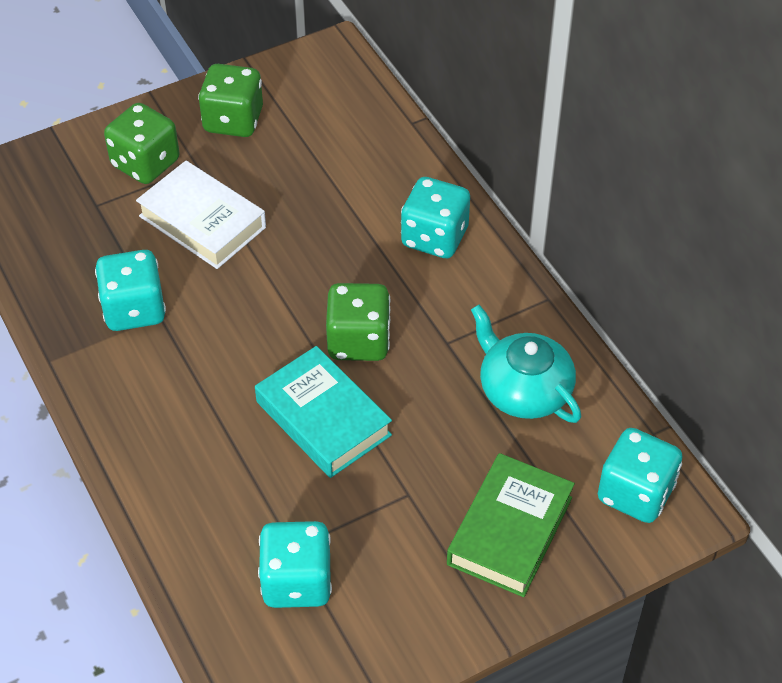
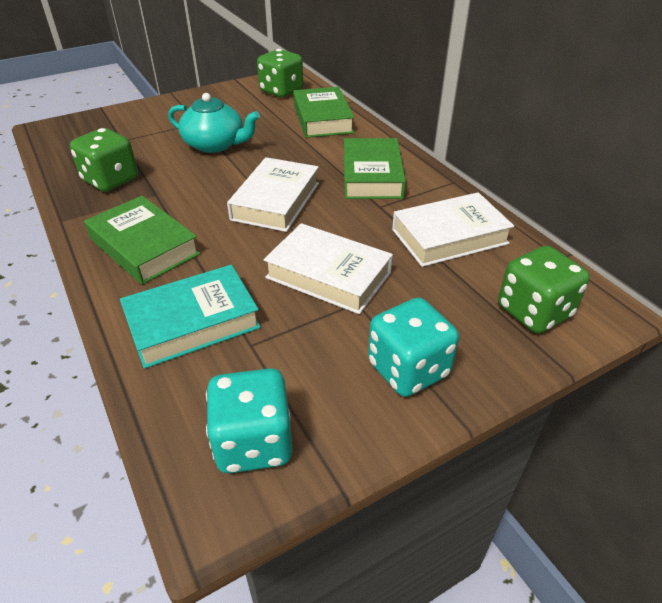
green book: [447,453,575,597] = 1 -> [84,196,200,285] [293,87,355,138] [344,138,406,199] = 3
turquoise dice: [95,250,166,331] [258,521,332,608] [401,177,470,258] [598,428,683,523] = 4 -> [206,368,293,473] [368,298,459,397] = 2
white book: [136,161,266,269] = 1 -> [227,157,319,232] [264,223,393,314] [392,192,514,267] = 3

